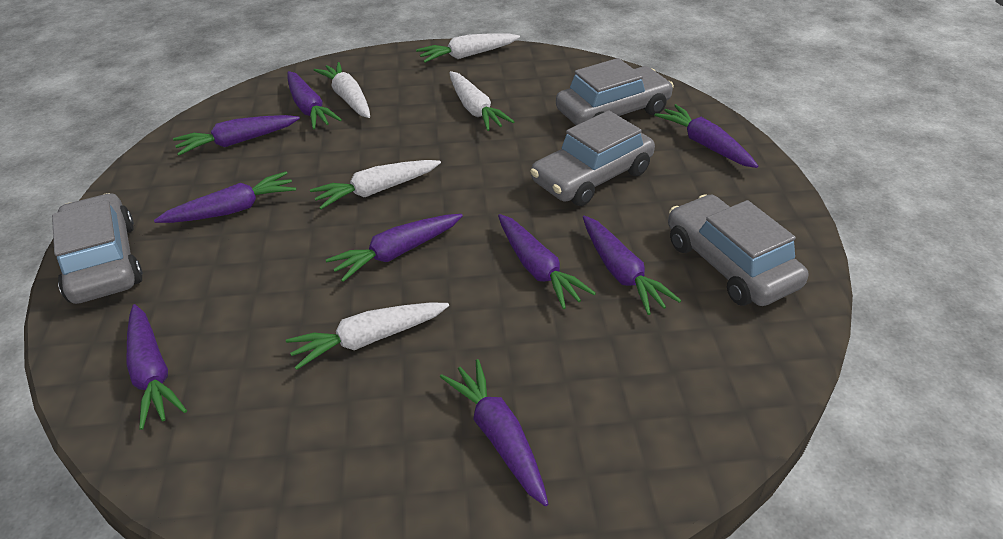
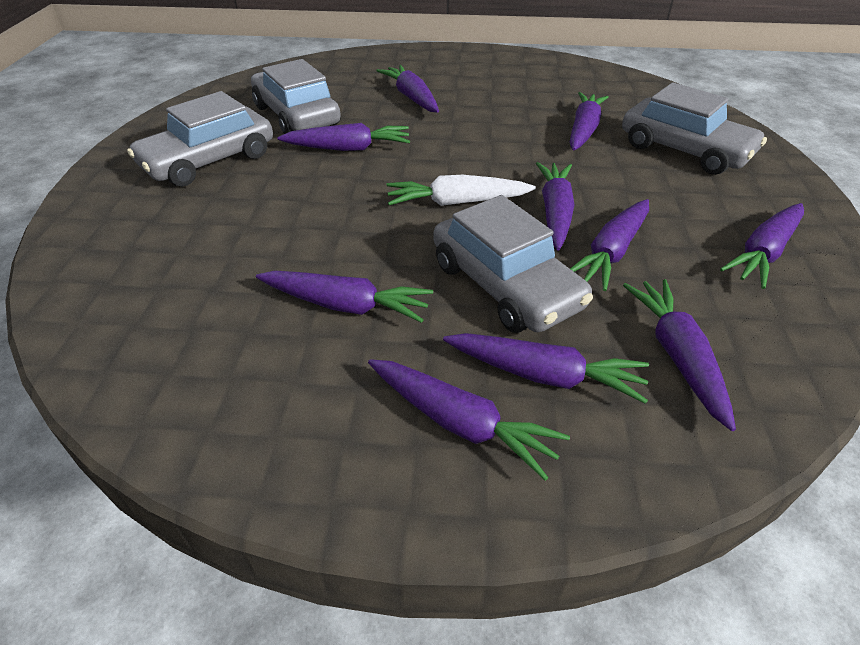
purple carrot: [127,304,187,430] [154,171,296,223] [173,115,300,156] [287,71,342,129] [326,214,463,282] [440,359,548,506] [498,214,596,309] [583,215,681,315] [654,104,758,168] = 9 -> [256,271,433,323] [277,123,410,151] [368,359,570,481] [376,65,439,113] [443,333,649,404] [536,162,575,250] [570,92,609,151] [570,199,649,291] [623,279,736,431] [720,203,804,289] = 10
white carrot: [286,302,449,370] [310,160,441,209] [314,62,370,118] [416,33,520,63] [449,71,514,131] = 5 -> [387,175,536,206] = 1

